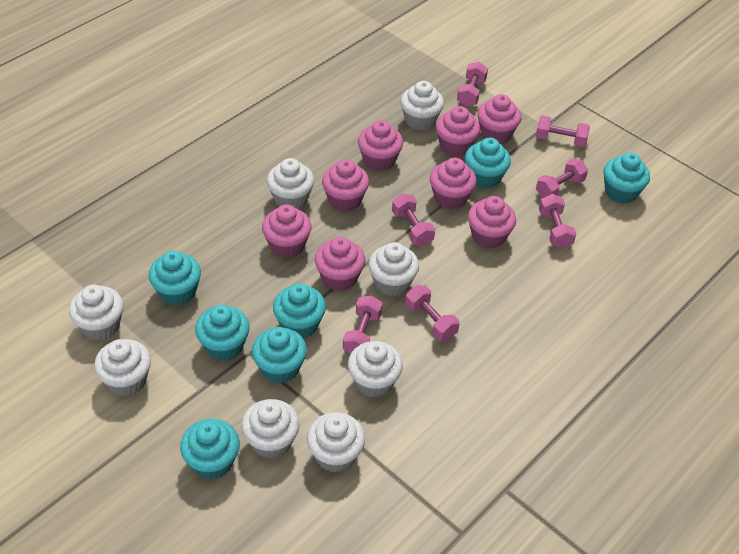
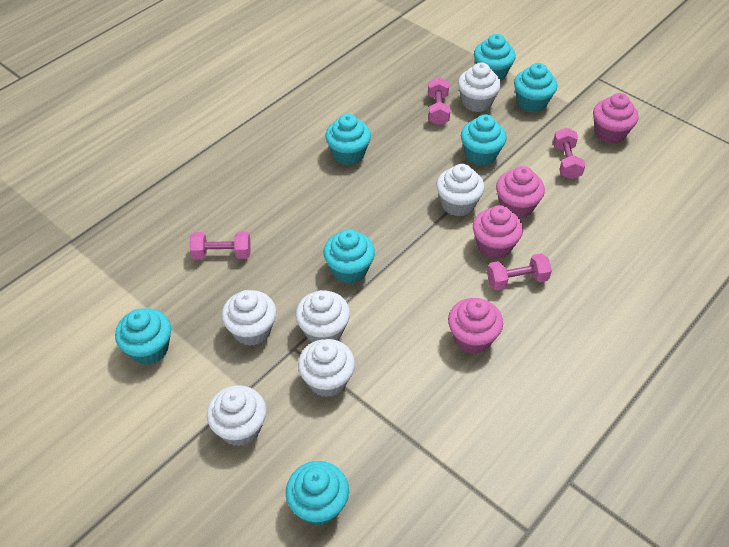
pink cupcake: [262,204,312,258] [315,237,365,291] [322,159,369,212] [358,120,403,171] [430,158,477,209] [436,106,480,156] [468,196,516,249] [477,94,521,144] = 8 -> [448,298,503,354] [473,205,523,259] [496,166,545,218] [593,93,638,144] = 4
pink dumbbell: [343,295,383,354] [392,193,435,246] [405,285,459,341] [457,62,488,107] [536,115,590,147] [536,159,588,198] [539,194,576,249] = 7 -> [190,231,251,260] [428,77,450,125] [487,253,552,290] [553,128,585,179] = 4
white cupcake: [69,285,124,341] [94,339,151,396] [241,399,300,459] [267,158,314,209] [307,412,365,472] [348,341,403,398] [368,242,419,296] [400,81,444,131] = 8 -> [207,385,267,446] [222,290,276,346] [296,290,350,343] [298,339,355,397] [436,164,485,216] [458,62,501,112] = 6

